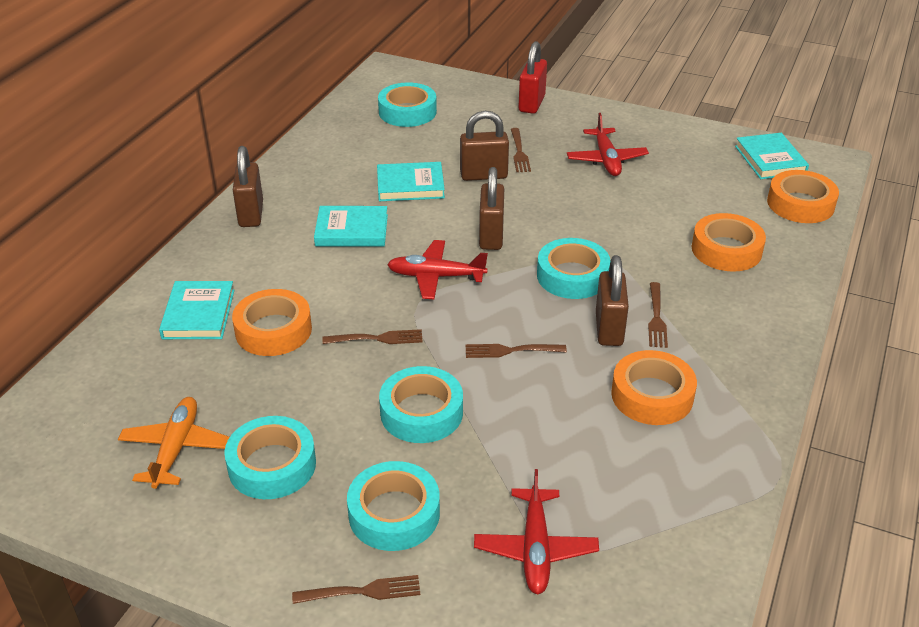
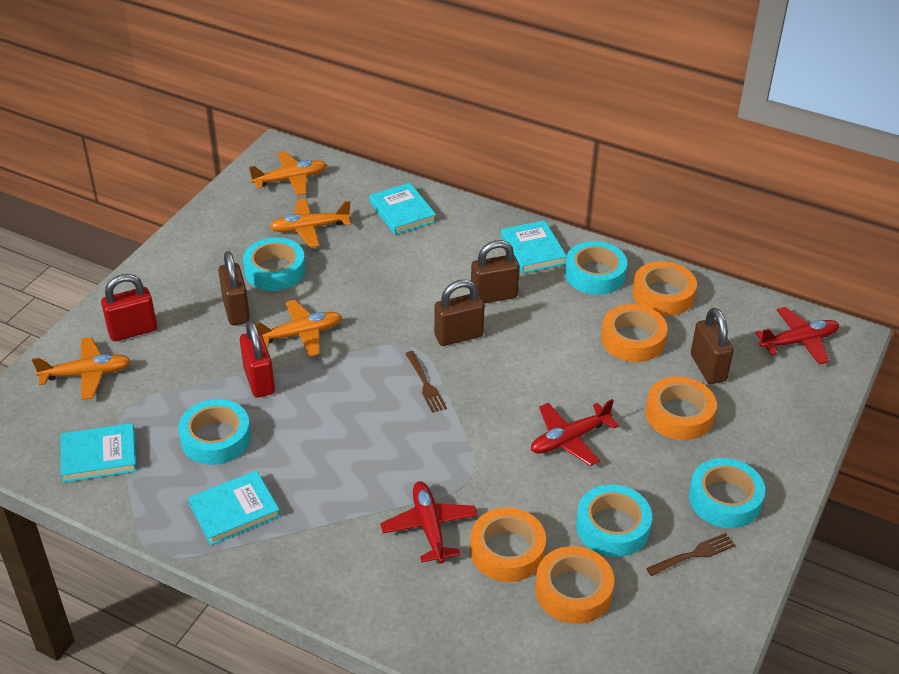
brown fork: [292,575,420,604] [322,329,423,344] [466,344,567,358] [511,128,531,172] [648,282,668,348] = 5 -> [405,351,447,413] [646,533,736,576] = 2
orange plane: [118,397,230,489] = 1 -> [32,337,131,400] [249,152,327,196] [255,300,342,357] [270,198,351,247] = 4
orange tape: [232,289,312,356] [611,350,697,425] [692,213,766,272] [767,170,839,223] = 4 -> [470,508,546,582] [535,546,614,624] [601,304,668,362] [632,261,697,316] [645,377,717,440] = 5
red padlock: [518,41,547,114] = 1 -> [101,274,157,341] [240,320,275,398] = 2

